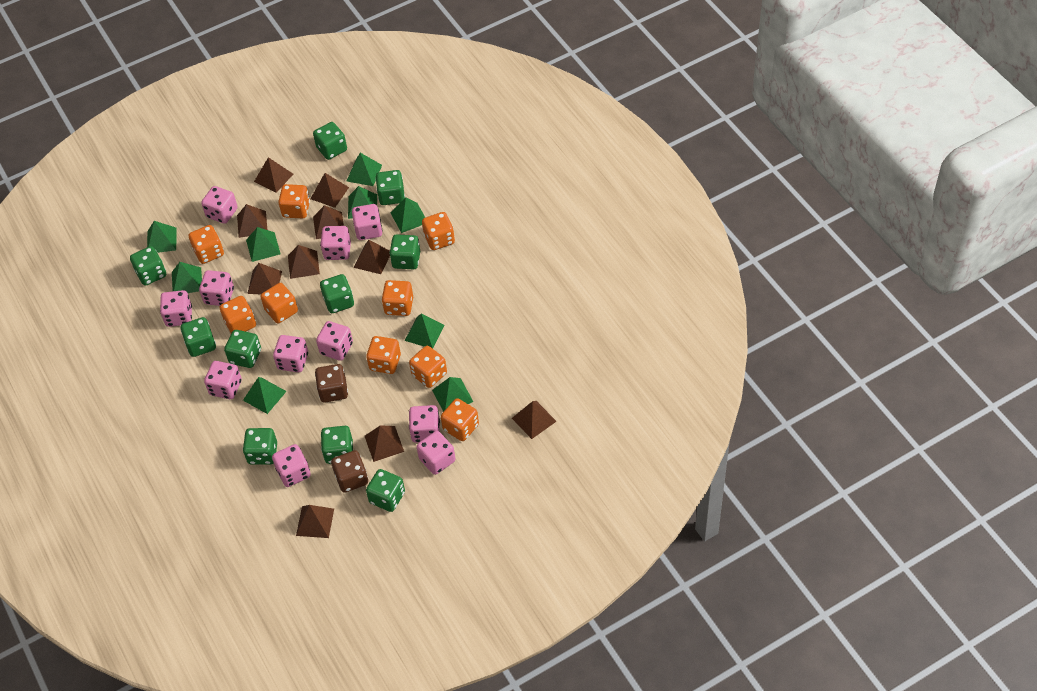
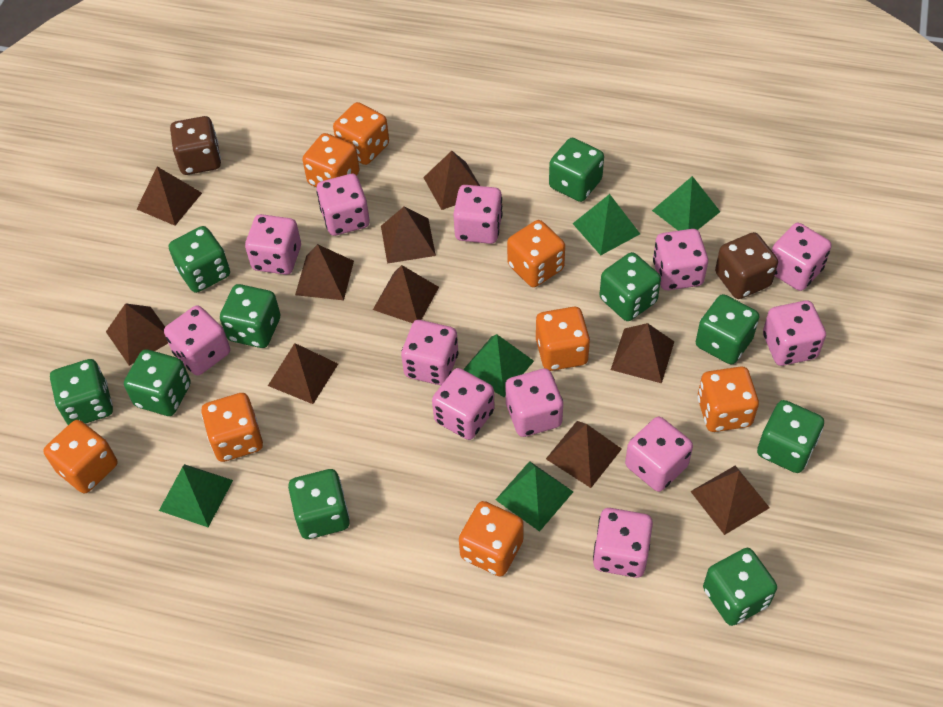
green pyramid: [147,221,176,253] [172,262,202,293] [243,377,287,414] [246,227,280,262] [347,153,382,186] [348,186,377,219] [391,198,425,233] [405,313,445,349] [432,377,473,412] = 9 -> [159,464,233,527] [463,334,534,397] [496,461,573,532] [572,194,640,255] [652,176,720,231] = 5
orange dice: [189,225,224,264] [220,296,256,333] [260,283,298,323] [278,184,310,218] [366,336,401,374] [382,280,413,316] [409,346,447,388] [422,212,455,250] [441,398,479,441] = 9 -> [43,420,118,493] [201,393,263,462] [302,133,360,187] [333,102,389,165] [459,501,524,577] [507,220,565,287] [536,307,590,371] [698,366,759,432] = 8
pink dice: [160,290,192,327] [199,270,234,306] [201,186,238,224] [204,361,242,399] [272,444,311,487] [273,335,308,372] [316,321,353,361] [320,226,351,260] [352,204,382,240] [409,405,440,443] [417,431,455,475] = 11 -> [164,305,230,375] [245,214,301,275] [317,174,370,236] [401,320,458,385] [432,368,495,440] [453,185,503,244] [505,369,563,437] [593,508,653,578] [625,417,693,492] [653,229,708,290] [763,300,826,366] [772,223,832,291] = 12

